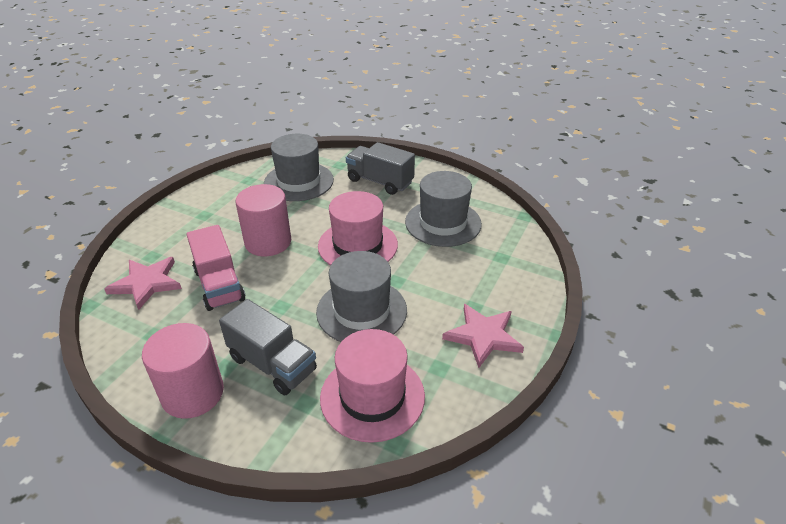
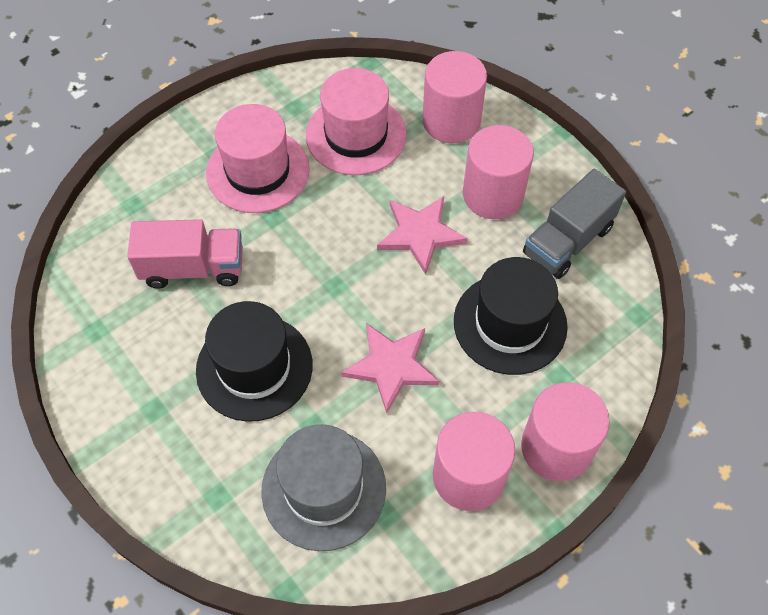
black hat: none = 0 -> [196,301,313,422] [454,257,568,375] = 2
grey hat: [264,134,334,201] [316,251,407,342] [405,171,482,247] = 3 -> [262,424,386,551] = 1
grey truck: [219,299,317,395] [346,142,415,195] = 2 -> [523,169,626,279] = 1
pink cylinder: [142,323,224,419] [236,184,291,256] = 2 -> [422,51,487,143] [433,412,515,511] [463,125,534,219] [521,382,610,481] = 4

